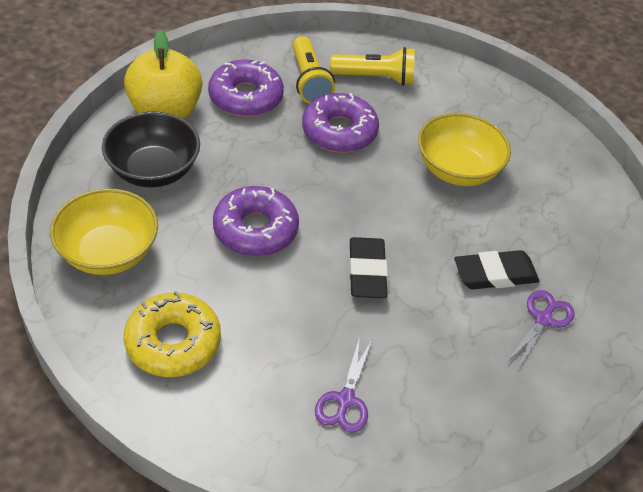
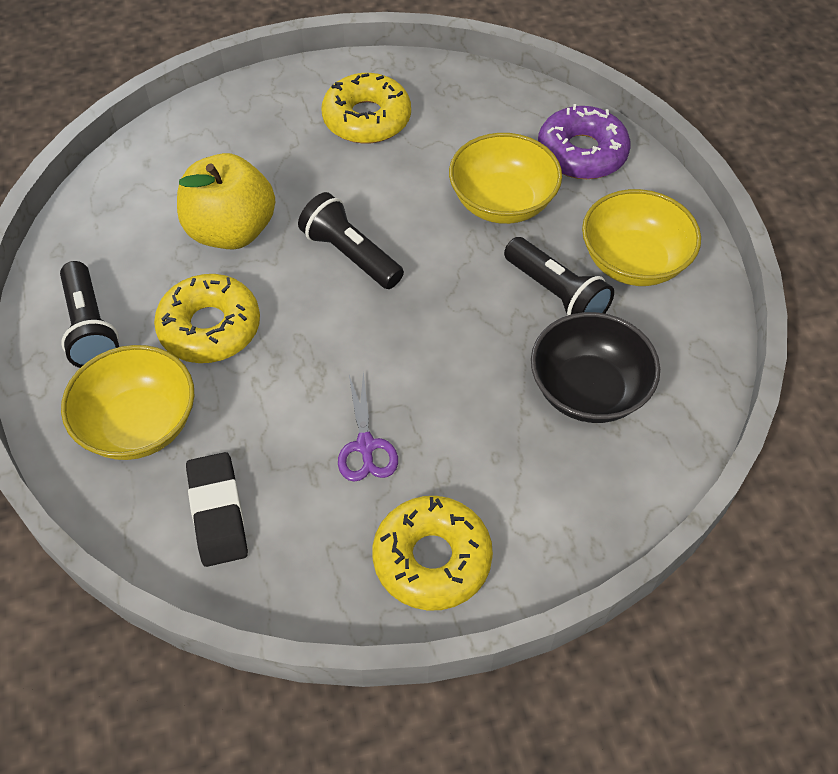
black eraser: [349,237,388,298] [454,250,539,289] = 2 -> [186,452,248,567] = 1
black flashlight: none = 0 -> [60,261,119,368] [298,192,404,289] [504,237,614,316] = 3
purple donut: [208,59,284,117] [213,186,299,256] [302,93,379,153] = 3 -> [538,104,630,179] = 1
purple scissors: [315,337,372,433] [506,290,574,369] = 2 -> [338,372,398,482] = 1
yellow bowl: [50,189,158,275] [418,113,511,186] = 2 -> [61,345,194,460] [449,133,562,224] [582,189,701,286] = 3
yellow donut: [124,291,221,377] = 1 -> [154,274,260,363] [322,73,411,144] [373,496,493,611] = 3
yellow flashlight: [292,36,335,104] [330,47,415,86] = 2 -> none = 0

